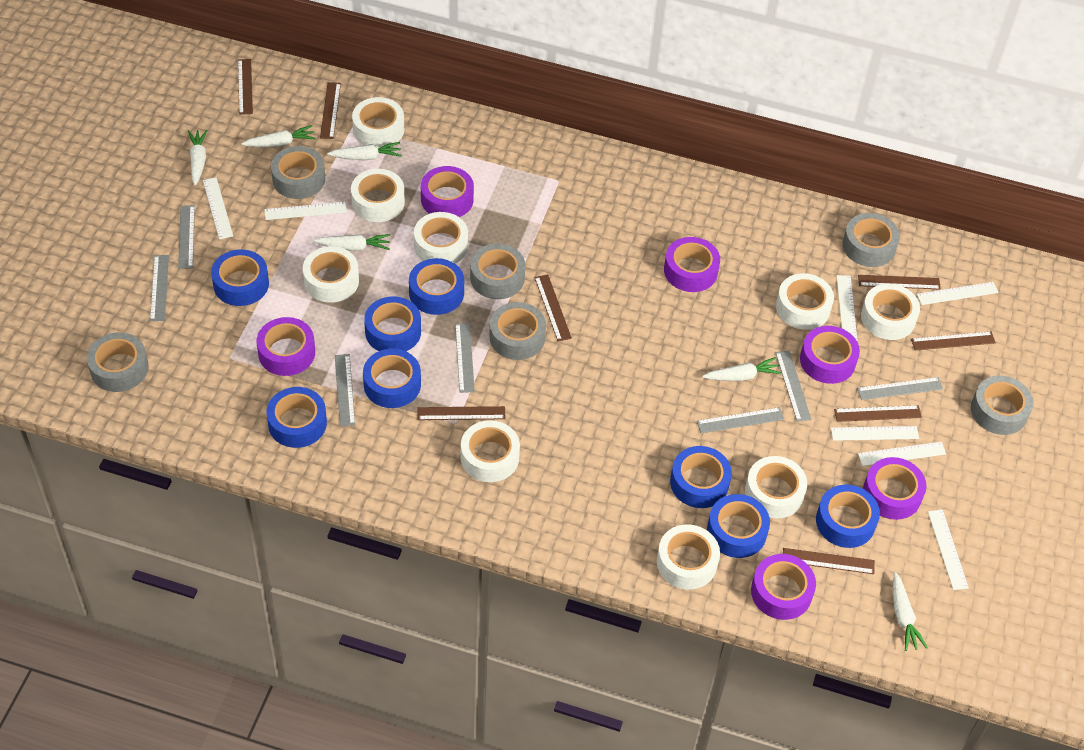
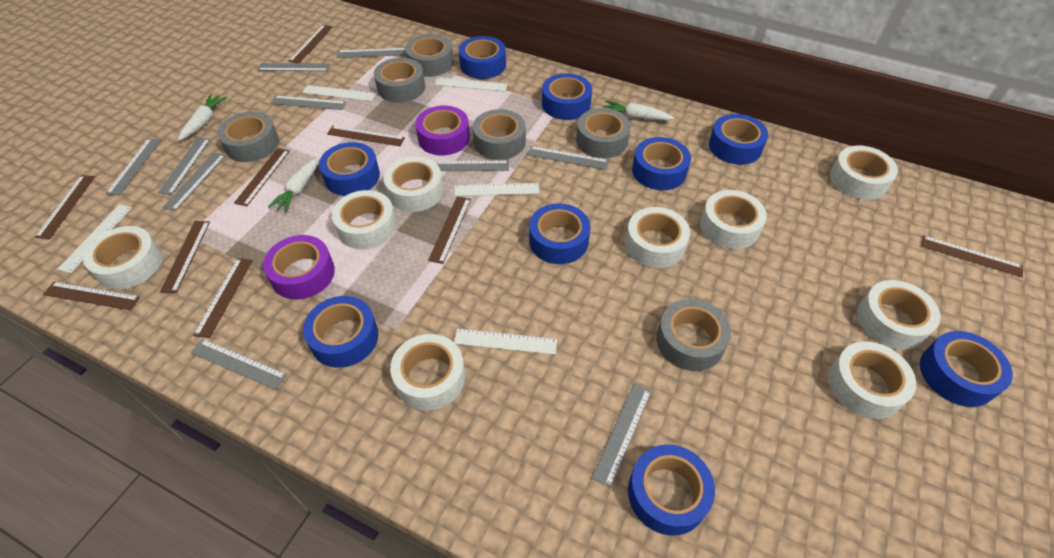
blue tape: [211,249,269,306] [266,387,327,448] [363,349,421,408] [364,297,421,351] [409,258,464,315] [670,446,732,508] [707,494,770,558] [816,485,880,548] = 8 -> [303,296,378,368] [319,142,380,196] [459,36,506,79] [529,203,590,264] [542,73,592,120] [628,444,715,535] [632,137,691,190] [709,114,768,165] [920,331,1013,407] = 9
brown ruler: [238,59,253,115] [320,82,341,139] [417,406,506,420] [534,275,572,341] [783,548,875,574] [834,405,922,422] [858,275,941,290] [911,332,996,350] = 8 -> [35,175,95,239] [43,282,140,311] [160,221,210,293] [193,258,253,338] [234,148,290,206] [289,25,333,63] [327,126,405,146] [428,196,471,264] [921,235,1023,277] = 9
grey ruler: [150,255,169,321] [178,205,195,269] [335,354,355,426] [455,323,475,393] [697,407,784,433] [775,351,811,422] [857,377,943,400] = 7 -> [106,138,161,196] [158,138,211,195] [163,152,226,211] [191,339,287,390] [258,63,330,71] [271,95,346,110] [337,48,406,58] [434,161,509,171] [527,146,609,170] [592,384,651,487] = 10
purple tape: [257,317,315,376] [421,166,474,217] [664,237,720,292] [751,554,816,620] [800,326,860,384] [863,457,926,520] = 6 -> [263,235,335,299] [415,106,470,155] = 2
white carrot: [188,130,208,186] [241,125,316,147] [313,234,390,251] [327,142,402,161] [702,357,782,381] [893,572,928,651] = 6 -> [178,94,227,141] [268,157,320,212] [604,100,674,121] = 3
white ruler: [203,177,233,239] [264,202,347,220] [831,426,919,441] [837,275,857,341] [858,442,946,466] [917,282,998,305] [928,510,969,590] = 7 -> [57,204,132,273] [302,85,376,101] [435,77,507,92] [454,183,539,196] [454,329,557,355] = 5

